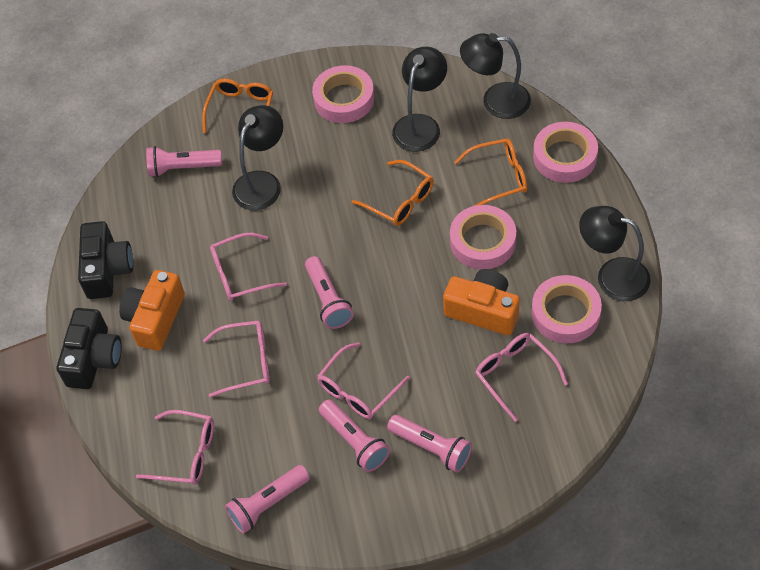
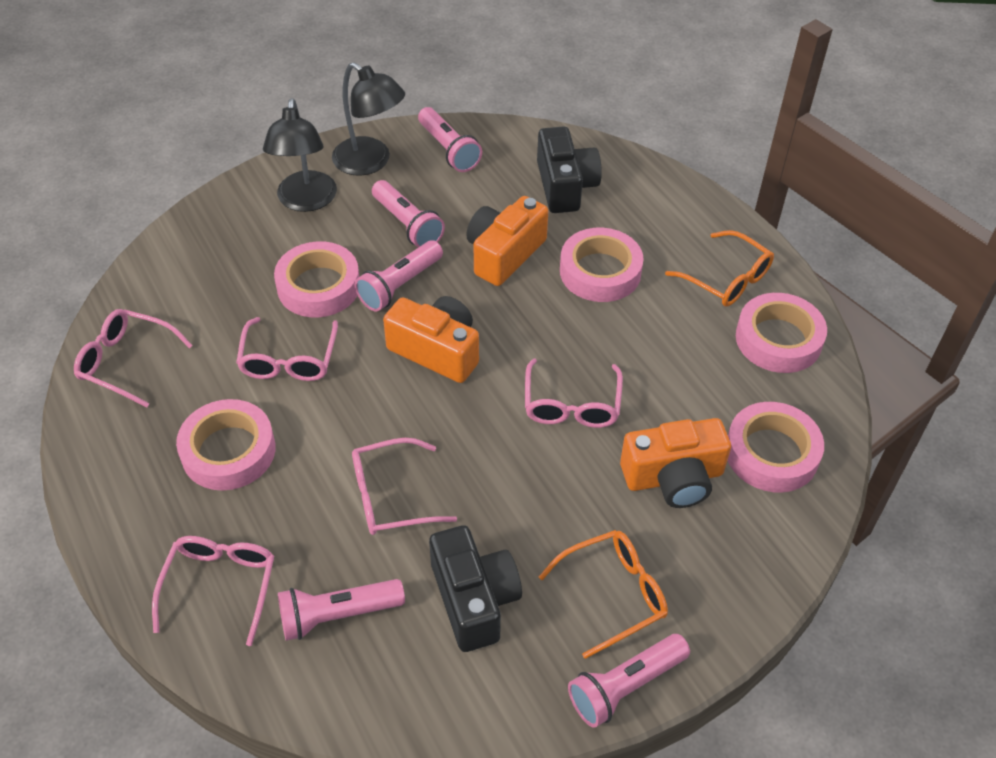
black lamp: [232,105,283,210] [392,47,447,152] [460,33,531,119] [579,206,651,301] = 4 -> [263,98,337,212] [332,62,405,175] = 2
orange camera: [119,270,185,351] [443,269,520,335] = 2 -> [383,296,479,383] [466,196,548,286] [620,418,731,508] = 3
orange glasses: [202,79,273,133] [352,160,434,226] [454,139,527,206] = 3 -> [539,530,668,659] [665,230,774,307] = 2
pink tape: [312,65,374,123] [450,205,516,269] [532,275,602,344] [533,122,598,183] = 4 -> [176,399,276,491] [274,241,359,317] [560,228,644,302] [728,402,824,492] [736,293,827,373] = 5

